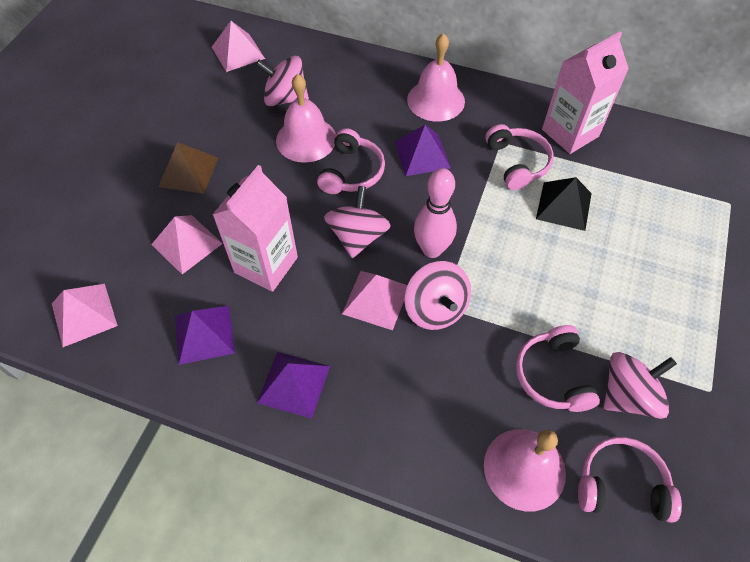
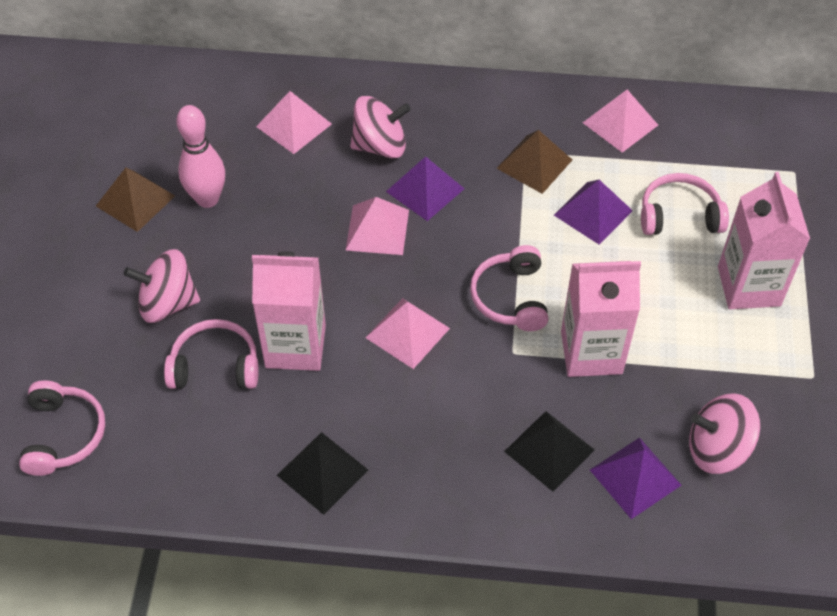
black pyramid: [536,177,592,231] = 1 -> [277,432,368,515] [504,411,594,492] = 2
brown pyramid: [158,142,218,194] = 1 -> [96,168,175,232] [496,130,572,194] = 2
pink bell: [276,74,336,163] [407,33,465,122] [484,429,566,512] = 3 -> none = 0
pink carton: [212,165,298,292] [542,31,629,154] = 2 -> [252,251,326,371] [561,261,641,377] [718,172,810,309] = 3
pink spinning top: [256,55,309,106] [324,186,391,258] [404,261,471,330] [604,352,677,419] = 4 -> [124,249,200,323] [350,96,411,158] [689,393,760,474] = 3

